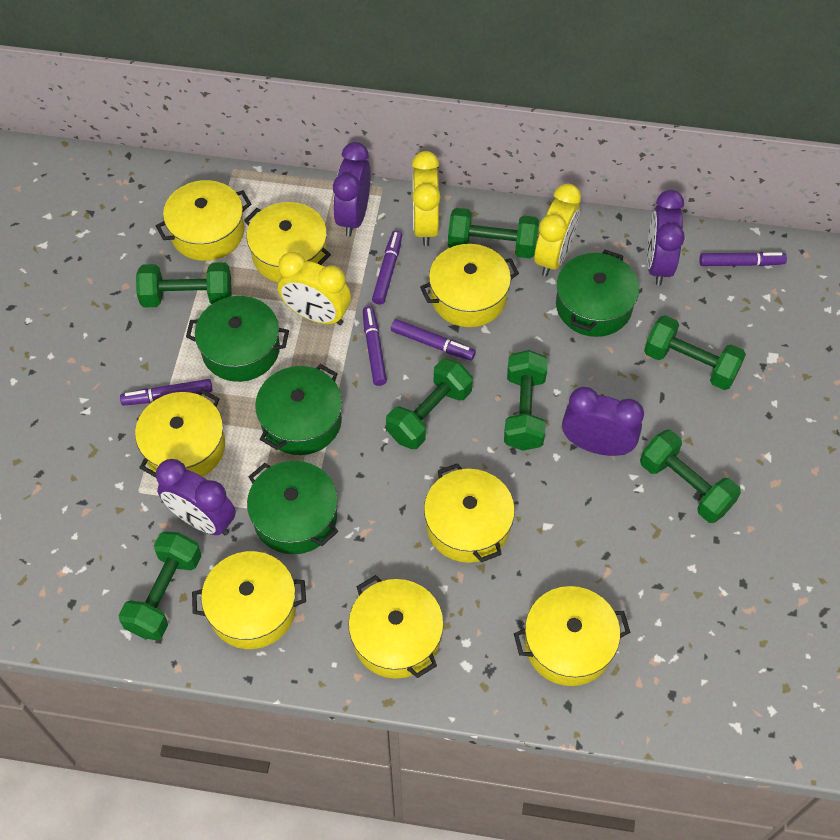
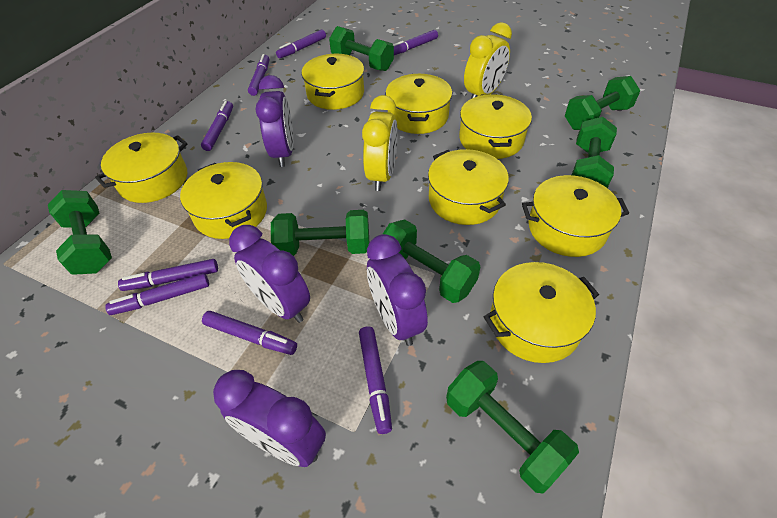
green pot: [186,296,289,382] [247,461,338,554] [255,364,342,455] [556,250,639,337] = 4 -> none = 0
purple marker: [120,379,213,406] [363,306,387,386] [372,230,402,305] [391,319,476,360] [699,252,787,266] = 5 -> [105,273,209,315] [118,259,218,291] [201,101,233,151] [202,311,297,355] [248,54,270,96] [276,29,326,58] [359,326,392,434] [393,30,438,55] = 8
yellow clock: [278,252,351,325] [412,151,440,246] [534,183,581,276] = 3 -> [362,95,398,191] [464,22,512,99] = 2

